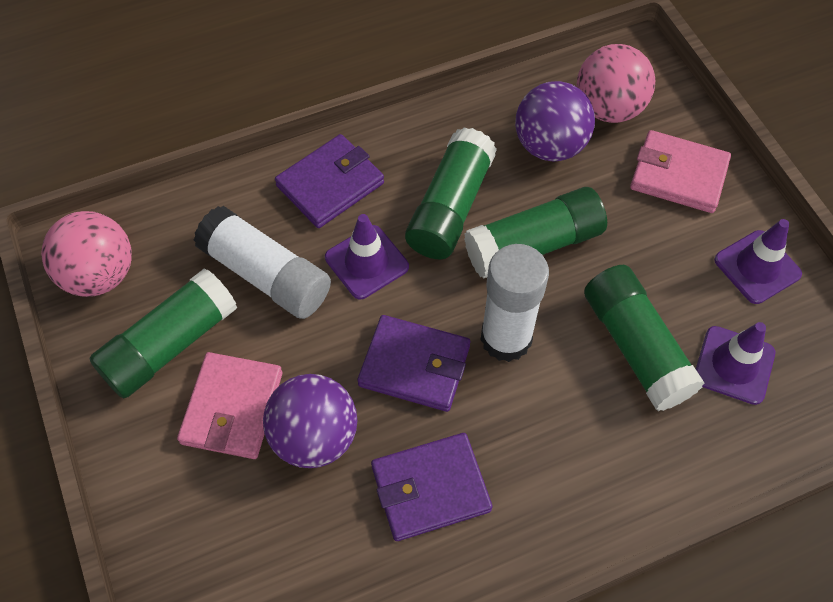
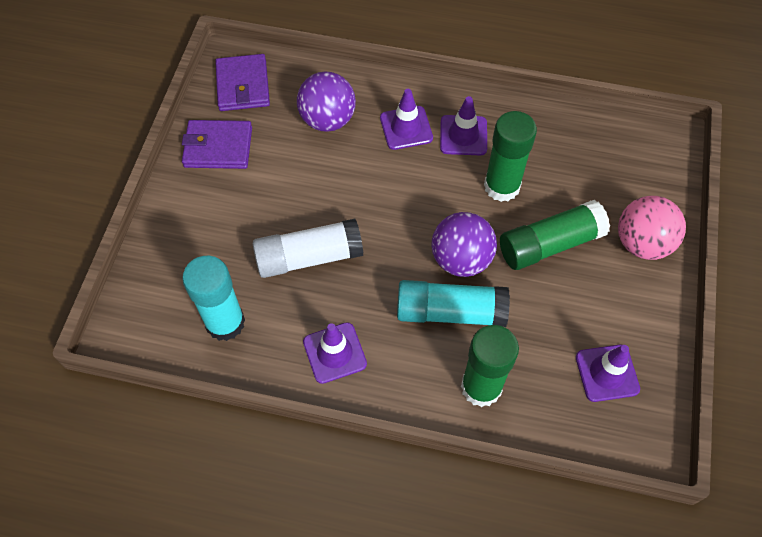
green glue stick: [89,268,237,398] [405,127,497,259] [464,187,607,279] [584,265,705,411] = 4 -> [461,325,519,407] [484,111,537,202] [500,200,610,270] = 3
pink ball: [41,211,132,297] [577,44,655,123] = 2 -> [618,196,686,260] = 1
pink wallet: [177,352,282,459] [630,130,731,213] = 2 -> none = 0
purple traffic cone: [325,214,409,299] [696,322,775,405] [714,219,802,304] = 3 -> [303,322,367,384] [380,89,433,150] [440,96,487,156] [576,345,640,402] = 4
purple wallet: [275,134,384,228] [357,315,470,412] [371,433,492,541] = 3 -> [182,120,252,169] [215,54,270,111] = 2
turquoise glue stick: none = 0 -> [182,256,245,341] [397,280,510,327] = 2
white glue stick: [194,206,331,319] [481,244,549,362] = 2 -> [253,219,364,278] = 1

